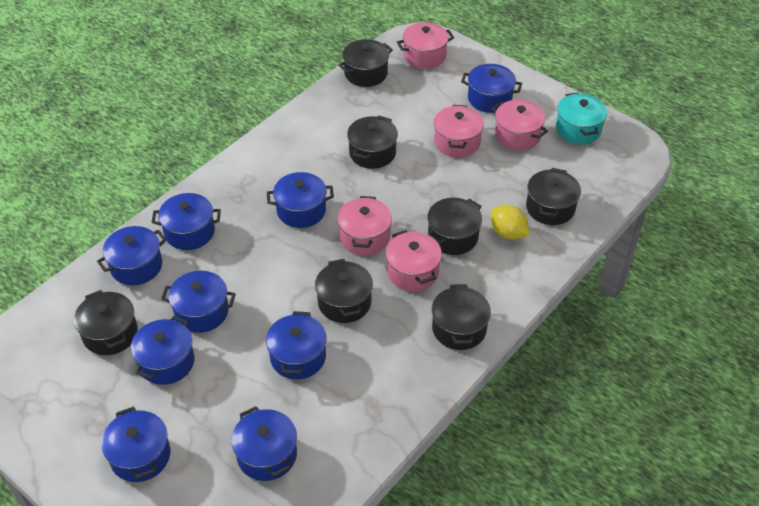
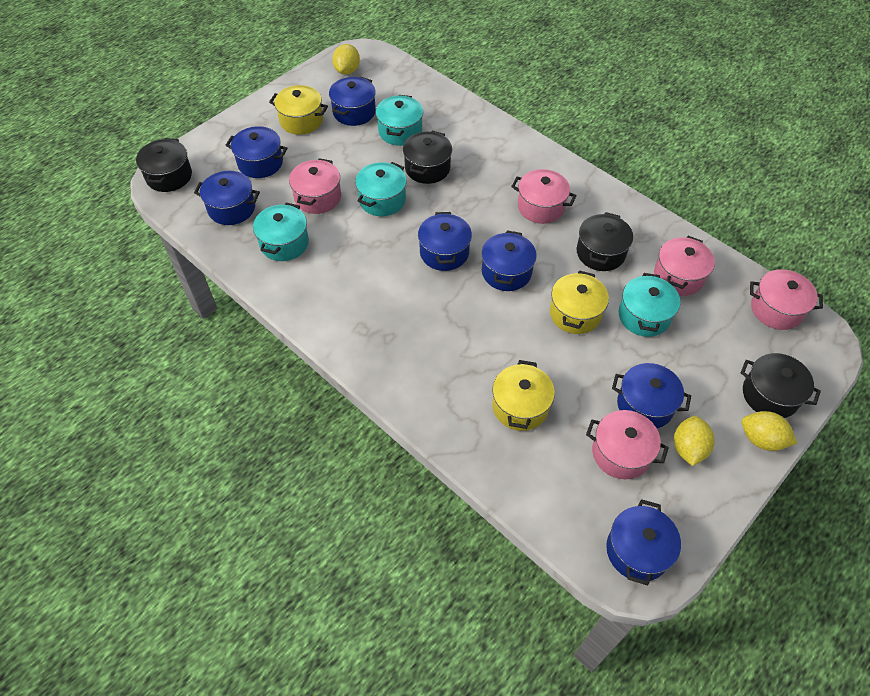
black pot: [74,290,138,355] [315,259,373,323] [338,39,393,87] [347,116,398,169] [427,198,482,255] [432,284,491,350] [526,168,581,225] = 7 -> [136,138,192,192] [403,131,452,184] [577,212,633,271] [741,353,821,418] = 4
blue pot: [97,226,167,285] [101,406,170,482] [131,316,195,385] [151,193,221,250] [161,271,236,333] [231,406,297,481] [266,311,327,379] [267,172,334,228] [461,64,522,113] = 9 -> [194,171,260,225] [225,126,288,178] [329,77,376,126] [418,212,472,271] [481,230,537,291] [606,499,681,585] [612,363,691,428] = 7
turquoise pot: [556,92,607,145] = 1 -> [253,203,309,261] [355,162,407,216] [376,95,423,146] [619,273,680,337] = 4
yellow lemon: [491,205,529,240] = 1 -> [332,44,360,75] [674,416,715,466] [742,411,797,451] = 3
yellow pot: none = 0 -> [269,85,328,135] [492,360,555,431] [550,270,609,334] = 3

